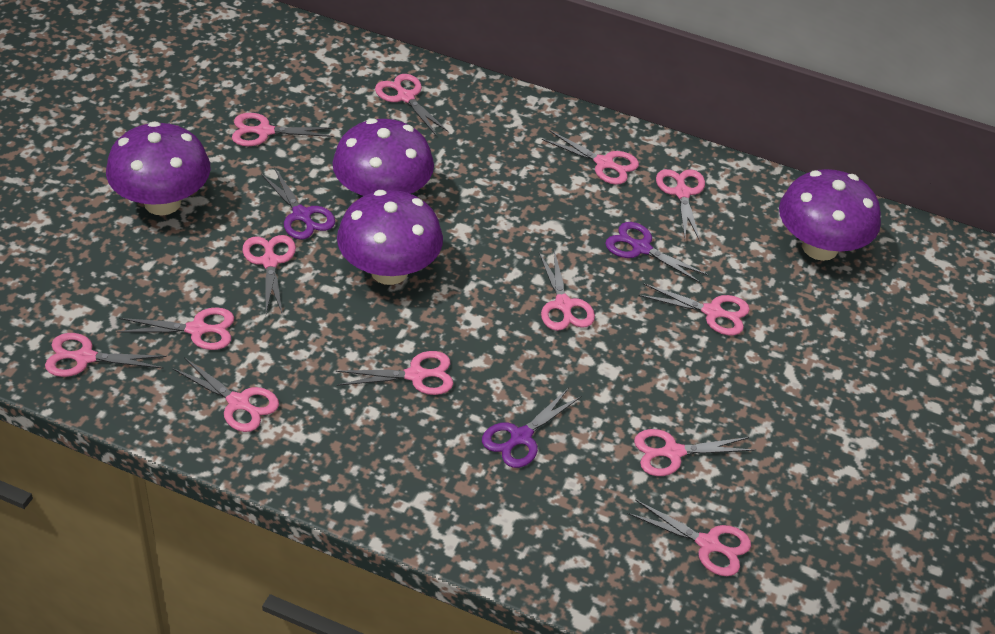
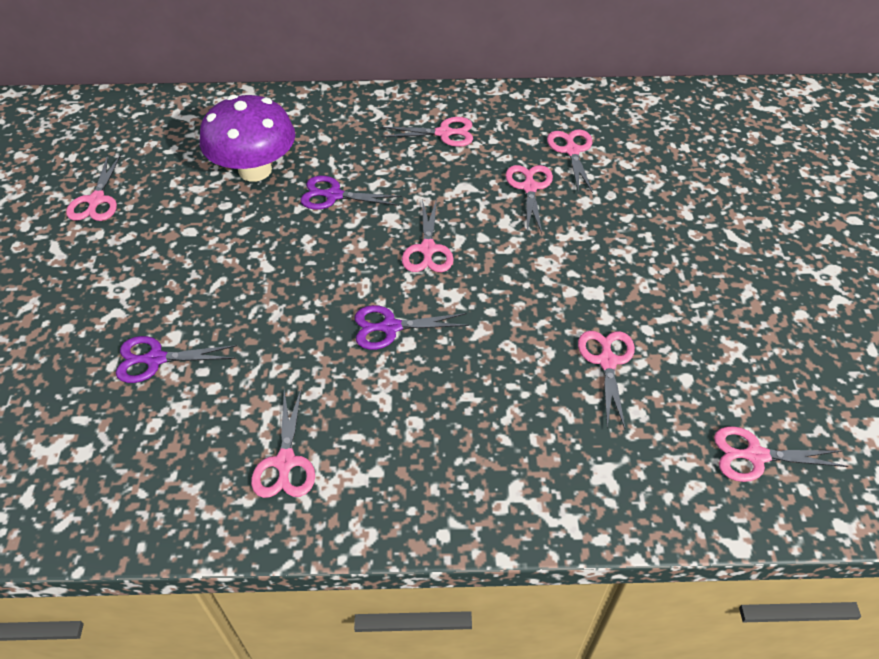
pink scissors: [45,333,167,377] [117,307,234,350] [172,357,279,432] [232,113,334,146] [242,235,296,315] [336,351,453,395] [375,74,449,135] [539,250,595,331] [542,130,639,185] [627,499,751,576] [634,429,755,476] [639,283,750,335] [656,169,705,241] = 13 -> [66,154,121,221] [251,387,315,498] [381,117,473,147] [402,199,453,272] [506,165,553,234] [547,129,593,193] [578,331,635,430] [714,426,849,482] = 8
purple mushroom: [106,121,211,215] [333,118,434,196] [337,190,443,285] [779,169,881,261] = 4 -> [200,95,295,182] = 1

